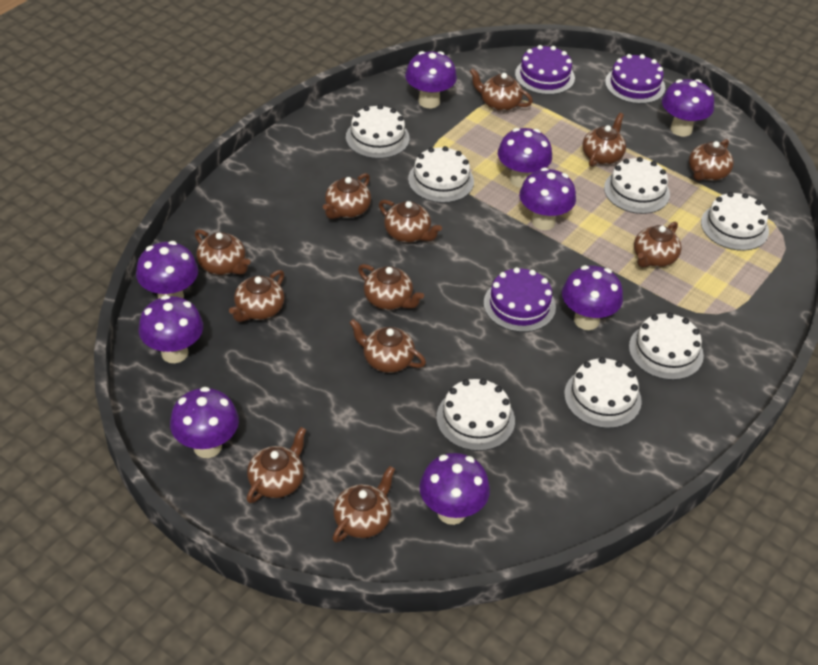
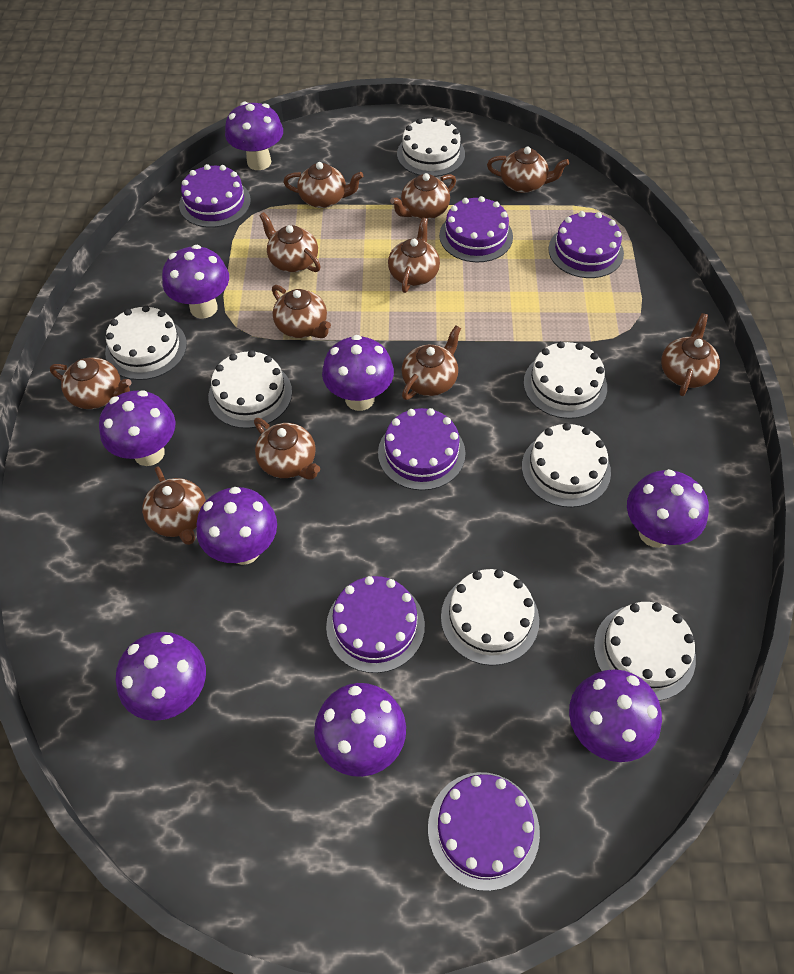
brown teapot: [195,229,250,275] [229,270,284,322] [247,427,306,503] [323,173,371,219] [332,466,395,543] [349,319,426,373] [358,264,424,310] [379,200,442,243] [470,68,533,111] [582,113,626,167] [634,222,682,268] [689,139,734,181] = 12 -> [50,357,132,409] [142,466,206,545] [254,418,320,479] [259,212,321,272] [272,285,331,338] [283,162,363,208] [388,218,440,293] [390,173,456,220] [402,326,461,400] [487,147,569,193] [661,313,720,396] = 11
purple cake: [484,267,556,332] [515,45,575,95] [605,54,665,104] = 3 -> [179,164,251,228] [326,576,425,673] [378,408,465,490] [428,772,540,891] [439,196,513,262] [549,211,624,278] = 6

